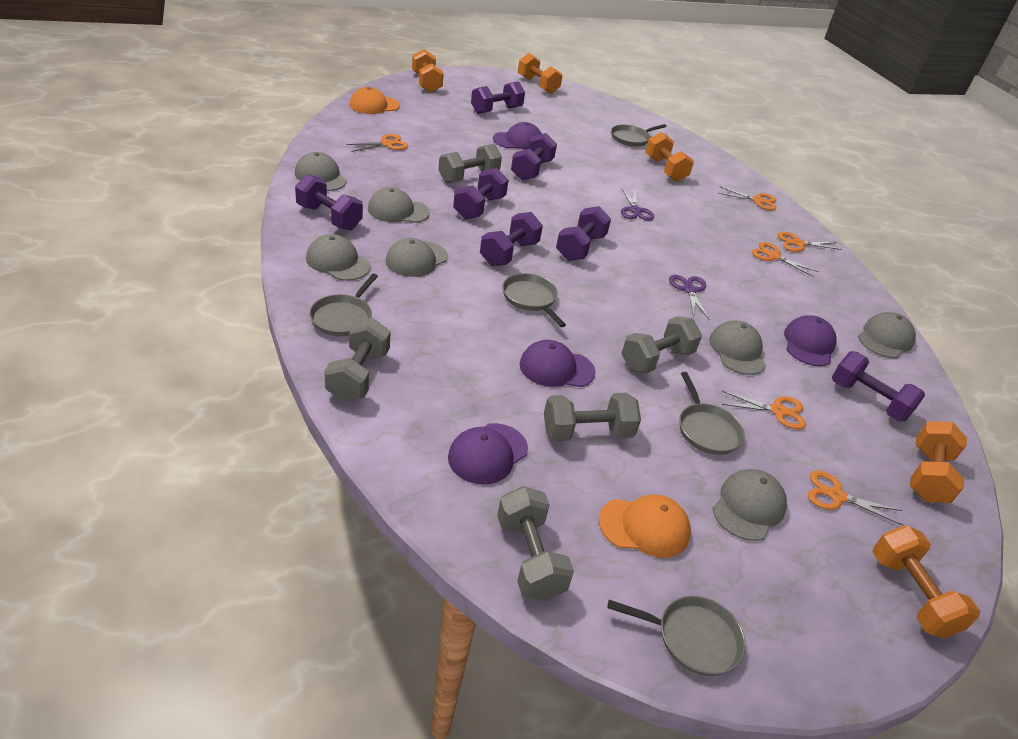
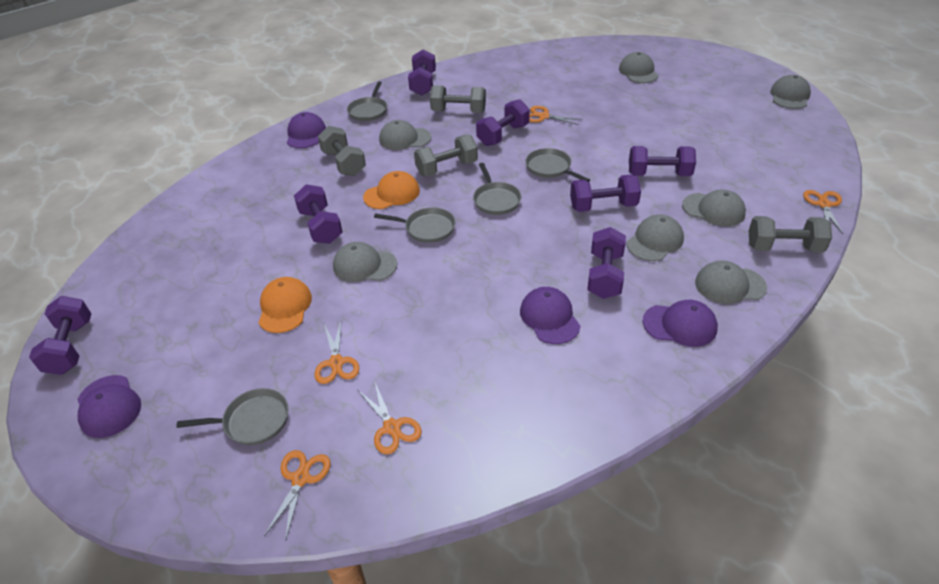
grey dumbbell: [324,318,391,401] [438,144,502,183] [497,486,574,601] [544,393,641,442] [621,316,702,374] = 5 -> [318,126,366,176] [414,134,478,177] [430,85,486,113] [749,216,832,252] = 4
orange dumbbell: [412,49,444,92] [518,53,563,94] [645,132,694,182] [873,525,980,638] [910,422,967,503] = 5 -> none = 0
orange scissors: [346,134,408,152] [718,187,776,210] [722,391,806,429] [752,242,819,277] [777,232,842,252] [808,470,903,526] = 6 -> [264,450,330,541] [315,322,359,384] [358,383,422,454] [529,106,583,125] [803,190,843,234] = 5
purple scissors: [621,189,654,221] [669,275,710,320] = 2 -> none = 0

